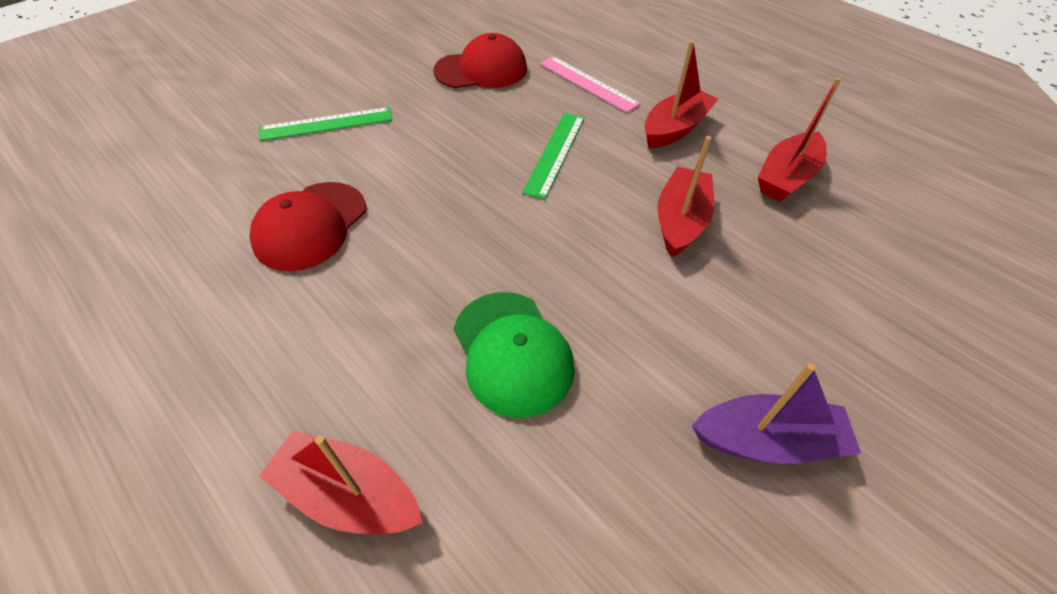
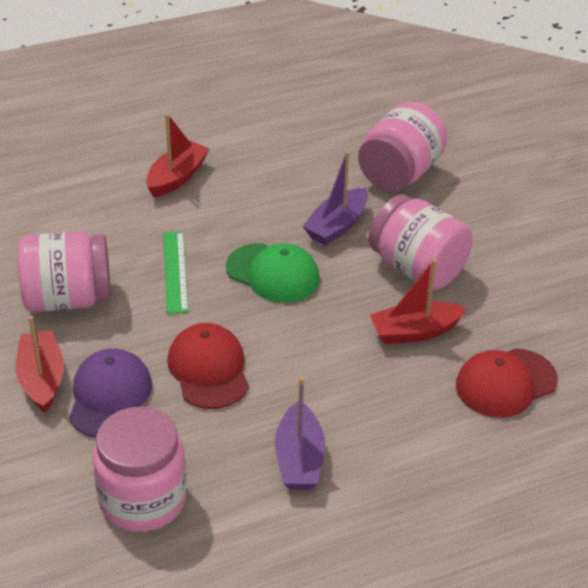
green ruler: [259,107,392,141] [522,113,584,199] = 2 -> [163,232,189,314] = 1
pink jar: none = 0 -> [18,232,111,312] [93,407,186,532] [358,102,448,191] [369,195,473,290] = 4
pink ruler: [540,56,641,113] = 1 -> none = 0
purple boat: [692,363,861,464] = 1 -> [275,377,325,490] [302,151,368,245] = 2
purple cap: none = 0 -> [69,348,152,438] = 1
red boat: [259,431,423,534] [645,40,718,148] [657,136,714,258] [758,77,841,202] = 4 -> [16,316,64,413] [146,114,210,197] [370,259,467,344] = 3

